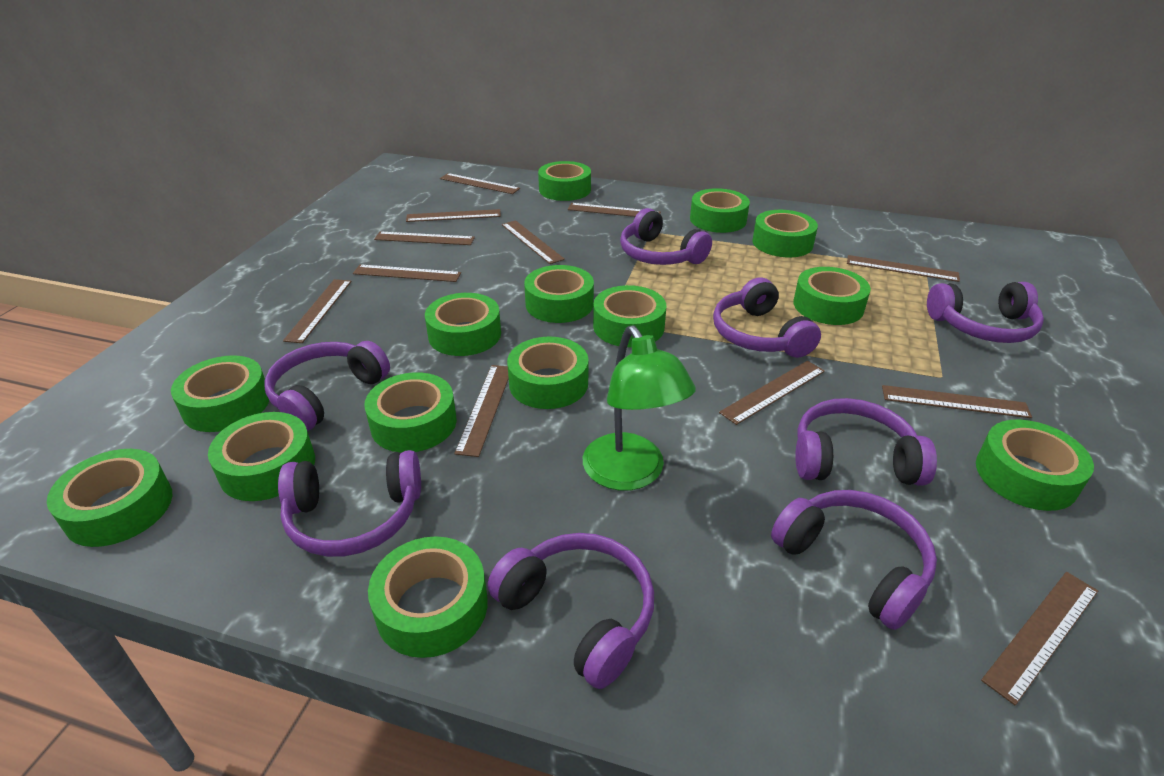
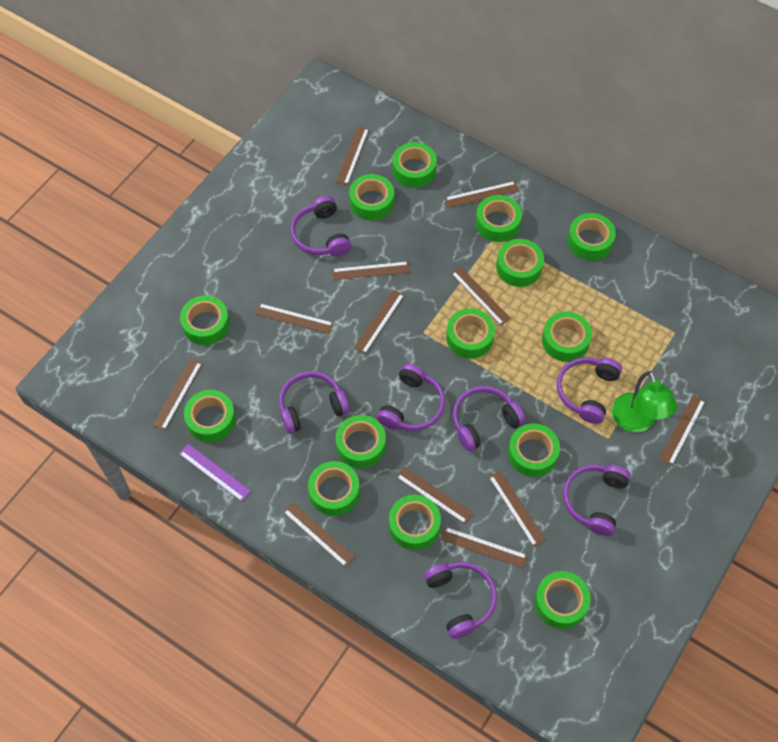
purple headphones: [265,341,390,431] [278,450,421,557] [488,533,654,689] [620,208,712,265] [713,277,821,358] [771,490,937,630] [795,398,937,486] [927,282,1044,343] = 8 -> [279,371,350,434] [290,196,351,256] [377,363,445,431] [424,562,497,639] [452,386,525,451] [557,357,622,424] [563,464,631,536] = 7
purple ruler: none = 0 -> [179,444,251,502] = 1

